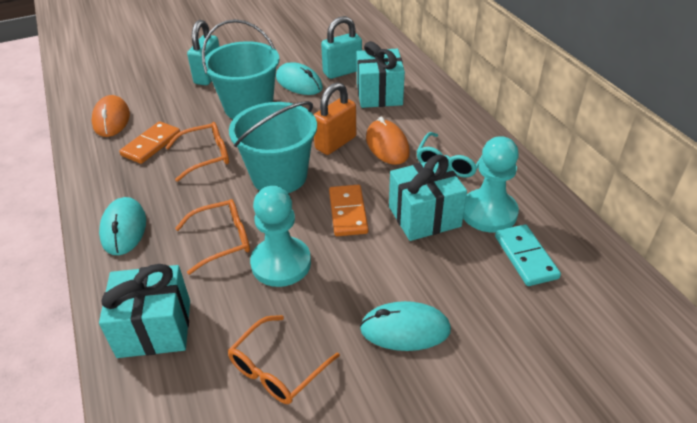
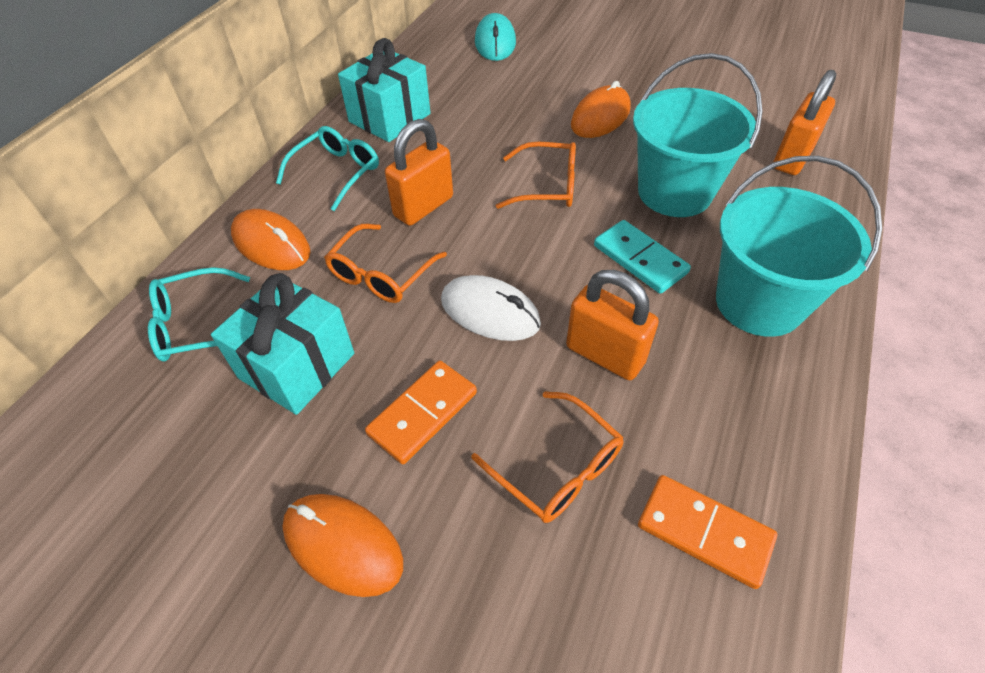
orange mouse: [91,95,130,137] [366,116,410,165] = 2 -> [231,209,310,270] [283,494,403,597] [571,81,631,138] = 3
orange padlock: [314,82,356,155] = 1 -> [385,119,453,226] [566,270,659,380] [773,70,836,175] = 3
turquoise gift: [99,264,190,358] [356,41,405,108] [389,154,467,241] = 3 -> [211,273,354,415] [338,38,431,142] = 2
turquoise glasses: [416,132,482,178] = 1 -> [148,267,250,361] [276,126,379,211] = 2
turquoise mouse: [99,197,146,255] [276,62,323,95] [360,301,451,351] = 3 -> [475,13,516,61] = 1
turquoise padlock: [187,20,220,85] [321,16,362,79] = 2 -> none = 0
turquoise pawn: [250,186,311,287] [463,136,519,233] = 2 -> none = 0
white mouse: none = 0 -> [441,275,541,341] = 1

